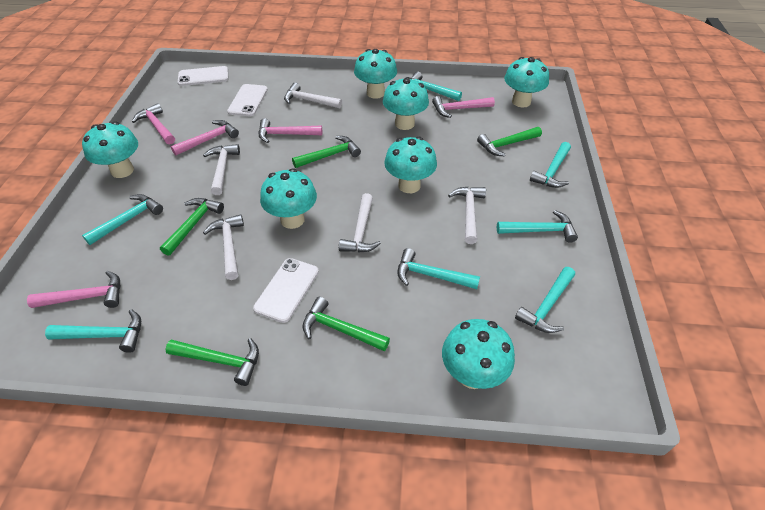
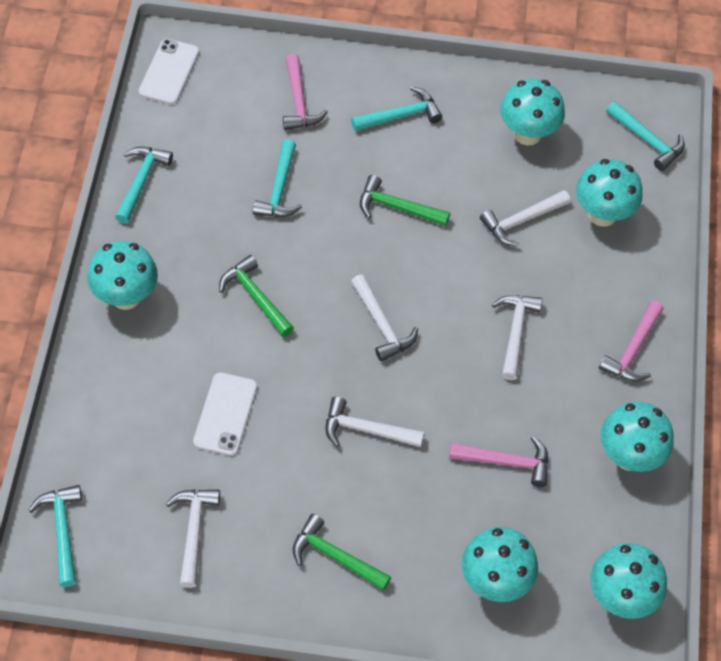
green hammer: [160,198,224,256] [165,338,259,386] [292,136,361,168] [302,297,390,351] [477,127,542,156] = 5 -> [219,255,294,337] [293,514,391,591] [360,175,450,226] = 3
pink hammer: [27,271,121,308] [132,103,175,145] [171,120,239,156] [259,118,322,143] [432,96,495,118] = 5 -> [283,54,328,130] [449,436,549,487] [599,301,664,382] = 3
turquoise hammer: [45,309,141,353] [82,194,163,245] [397,248,480,289] [411,72,462,101] [497,210,578,243] [515,267,575,333] [530,142,571,188] = 7 -> [28,485,82,587] [115,146,173,224] [252,139,302,217] [351,87,442,131] [606,101,685,171] = 5
turquoise mushroom: [82,121,138,178] [260,168,317,229] [354,49,397,99] [383,77,429,130] [384,137,437,193] [442,319,515,389] [504,57,549,107] = 7 -> [87,241,158,310] [462,527,538,602] [500,79,565,145] [576,159,643,227] [590,543,667,619] [601,402,674,472] = 6
white phone: [178,66,228,86] [227,84,268,116] [253,258,319,323] = 3 -> [139,39,199,104] [193,372,257,456] = 2

